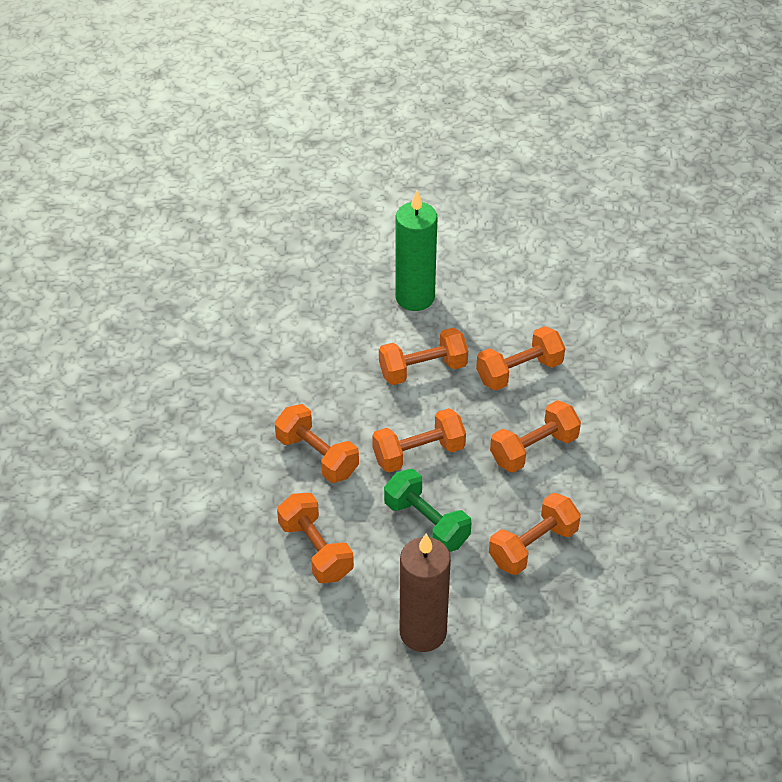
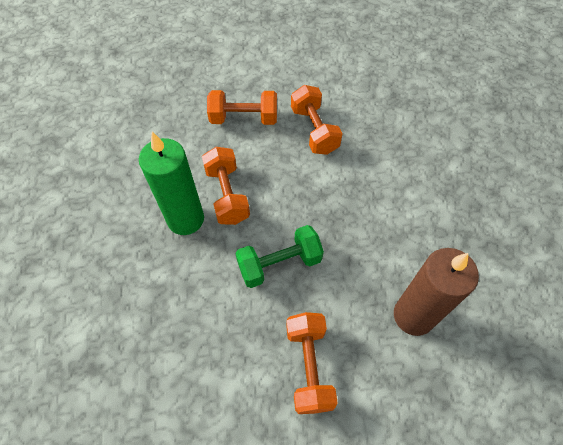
orange dumbbell: [275,404,359,483] [277,493,354,583] [372,408,466,473] [379,328,468,385] [476,326,565,390] [489,493,581,575] [490,400,581,473] = 7 -> [202,147,250,225] [207,90,277,125] [286,312,338,414] [291,85,343,155] = 4

